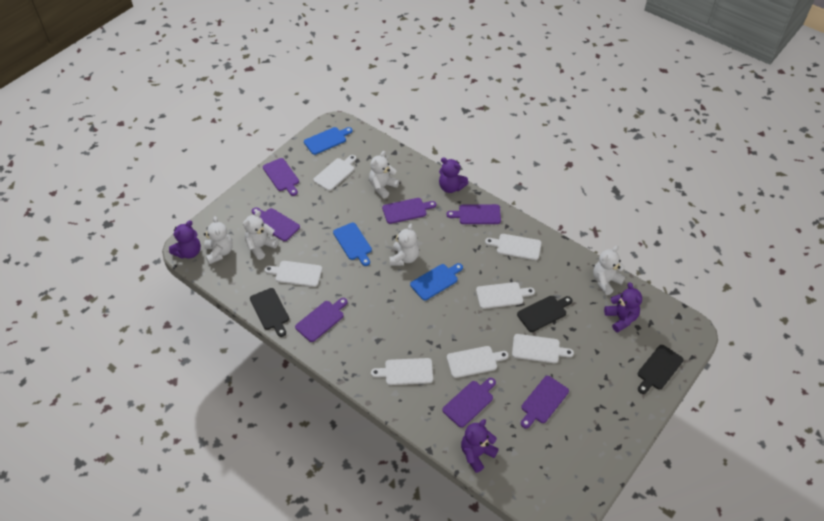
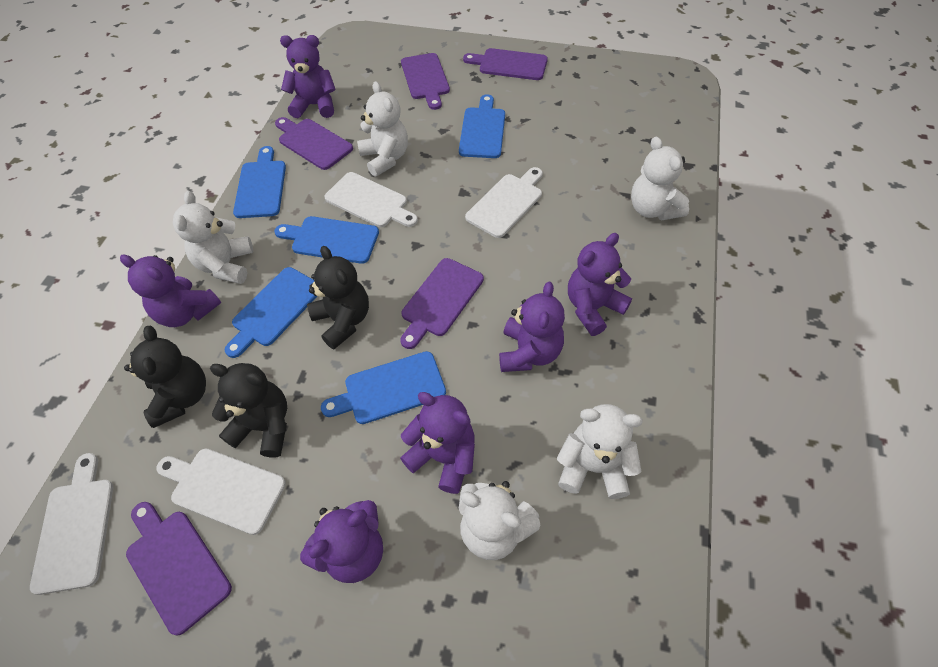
black cutting board: [250,288,289,337] [517,296,572,332] [637,345,684,394] = 3 -> none = 0
black teddy bear: none = 0 -> [124,326,206,428] [210,363,287,457] [307,246,369,349] = 3
blue cutting board: [304,127,353,155] [333,223,372,266] [410,263,463,300] = 3 -> [225,267,317,358] [233,146,286,218] [274,216,379,264] [321,351,446,424] [459,94,505,158] = 5
purple cutting board: [252,207,300,241] [263,158,299,196] [295,298,348,342] [382,198,437,224] [442,378,496,428] [446,204,501,224] [521,376,569,429] = 7 -> [126,502,232,636] [275,117,353,170] [400,258,484,349] [401,53,450,110] [463,48,548,80] = 5
purple teddy bear: [169,220,201,259] [439,157,468,193] [461,419,499,473] [604,282,642,333] = 4 -> [120,254,221,327] [280,35,336,118] [300,500,383,583] [400,392,475,494] [499,282,565,372] [568,233,632,336] = 6
white cutting board: [264,261,322,287] [313,155,356,191] [371,358,433,385] [447,346,509,378] [476,282,535,309] [485,234,541,260] [512,334,574,363] = 7 -> [30,453,113,595] [156,449,286,535] [324,172,418,227] [465,167,543,238] = 4

